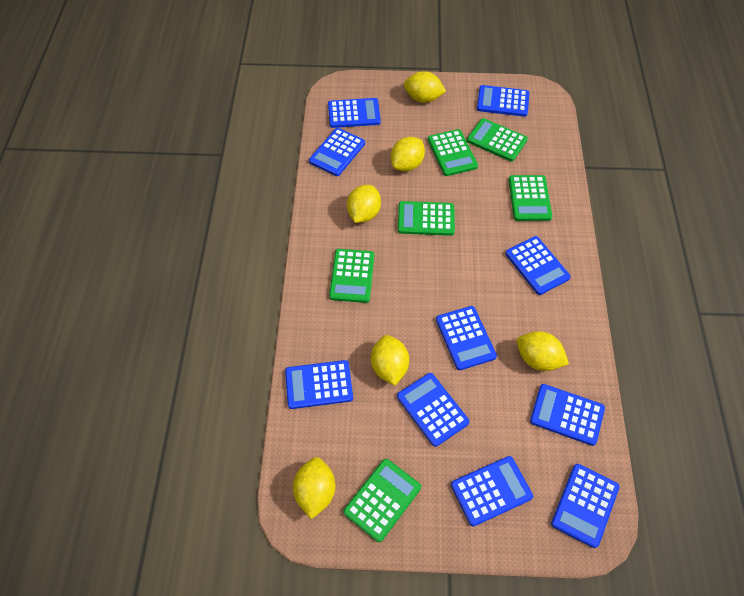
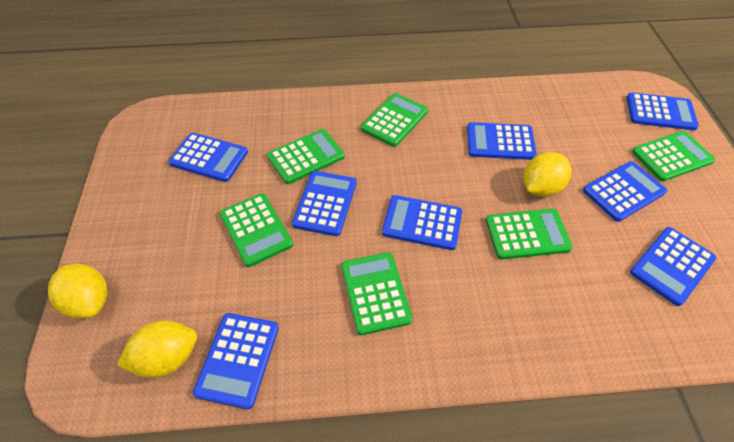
blue calculator: [285,360,353,409] [309,128,365,176] [328,98,381,128] [397,373,470,447] [436,306,497,370] [451,456,533,527] [477,85,529,117] [506,236,571,295] [530,384,605,446] [551,464,620,548] = 10 -> [168,133,248,182] [193,313,279,409] [292,171,357,236] [382,195,462,250] [467,122,537,160] [583,161,667,222] [627,92,699,130] [630,227,716,306] = 8
yellow lemon: [293,457,335,519] [347,185,381,223] [371,335,409,386] [391,137,425,171] [404,71,446,103] [517,331,569,371] = 6 -> [48,264,108,319] [117,321,197,378] [524,152,571,197] = 3

